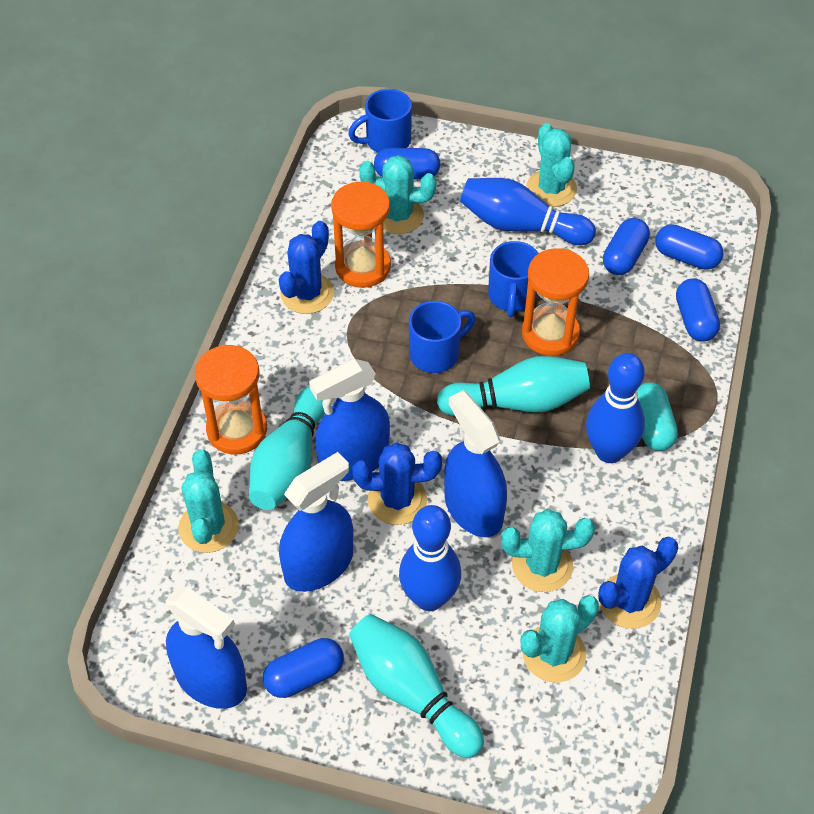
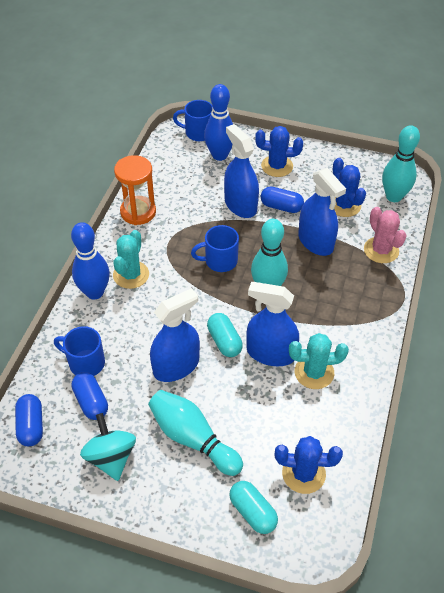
blue bowling pin: [399,505,461,611] [460,178,596,245] [586,353,645,463] = 3 -> [71,222,110,299] [204,84,233,161] = 2
blue capsule: [263,638,344,698] [374,148,440,179] [603,218,650,275] [655,224,723,270] [676,278,720,342] = 5 -> [15,394,43,446] [71,372,108,420] [261,186,304,213] = 3
orange hourglass: [195,344,267,455] [331,181,391,288] [522,248,589,356] = 3 -> [114,155,156,225] = 1
pink cactus: none = 0 -> [364,207,407,263] = 1
turquoise cactus: [178,449,239,553] [359,155,437,234] [501,509,595,592] [521,595,599,682] [526,123,577,207] = 5 -> [113,230,149,289] [289,333,349,389] = 2
turquoise capsule: [637,383,678,451] = 1 -> [207,313,243,357] [229,481,278,534] = 2
turquoise spinning top: none = 0 -> [80,413,136,481] = 1

